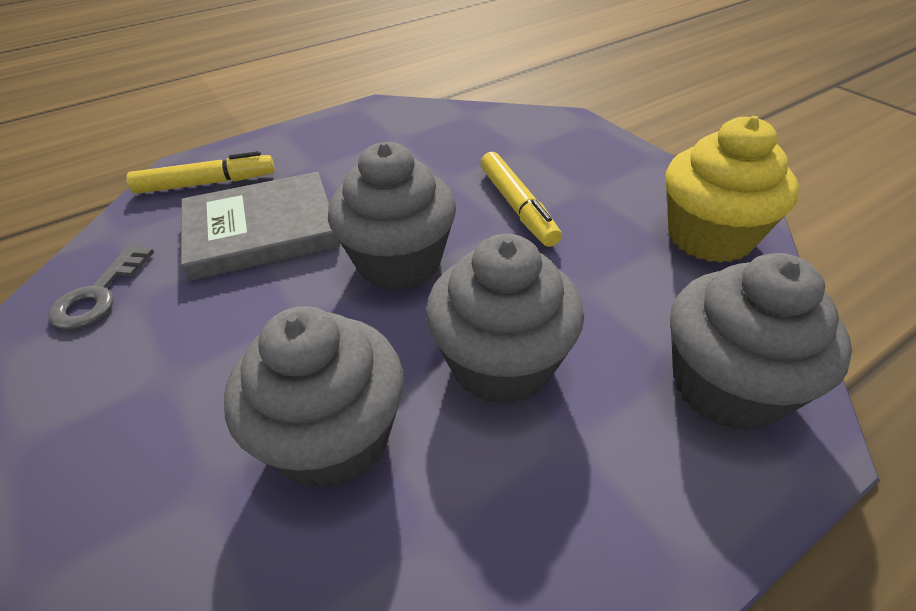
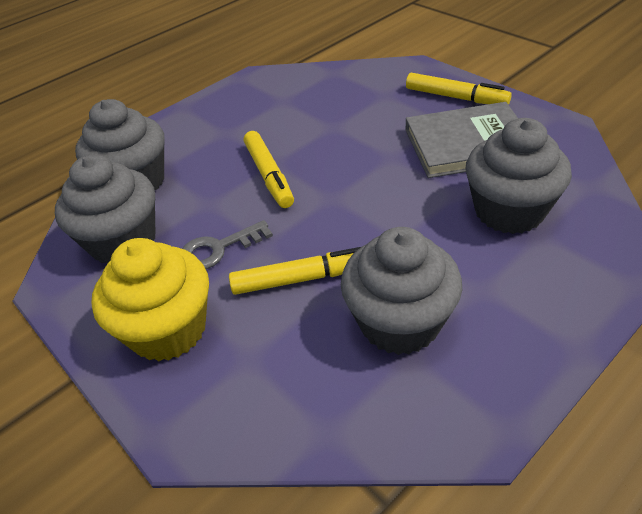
yellow marker: [127,151,275,194] [480,152,562,247] = 2 -> [229,247,361,295] [244,131,294,208] [406,73,512,105] = 3

